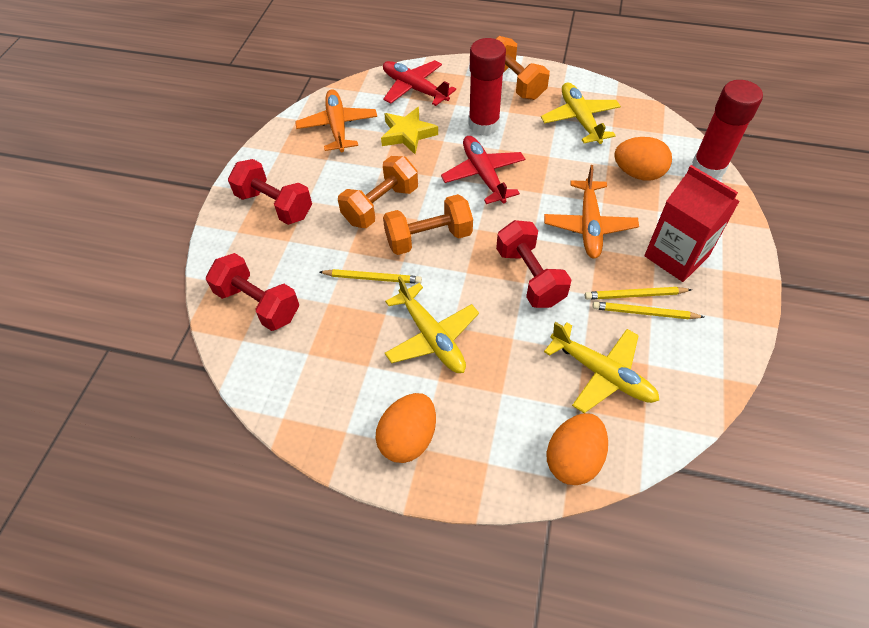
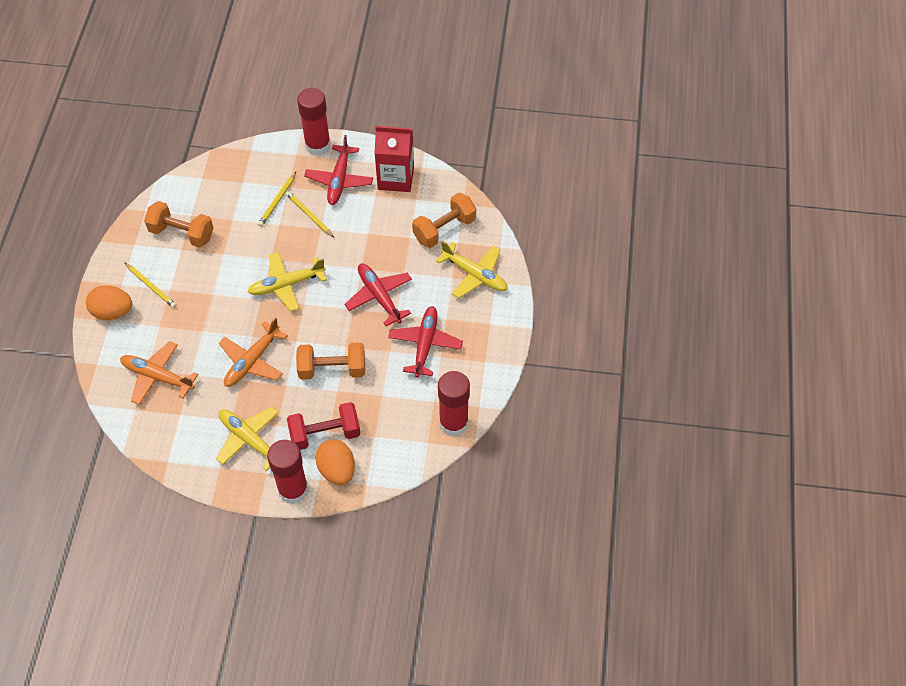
orange egg: [375,393,436,463] [546,413,608,485] [614,137,672,181] = 3 -> [86,286,132,320] [315,439,355,485] = 2
red dumbbell: [206,253,299,331] [228,159,312,225] [496,220,571,308] = 3 -> [287,402,361,450] = 1
red glue stick: [468,38,506,135] [692,80,763,179] = 2 -> [267,440,309,504] [297,88,331,156] [438,371,470,437] = 3
red plane: [383,60,456,106] [441,136,525,204] = 2 -> [304,135,373,205] [344,263,412,326] [388,306,463,378] = 3
yellow star: [381,107,438,154] = 1 -> none = 0

